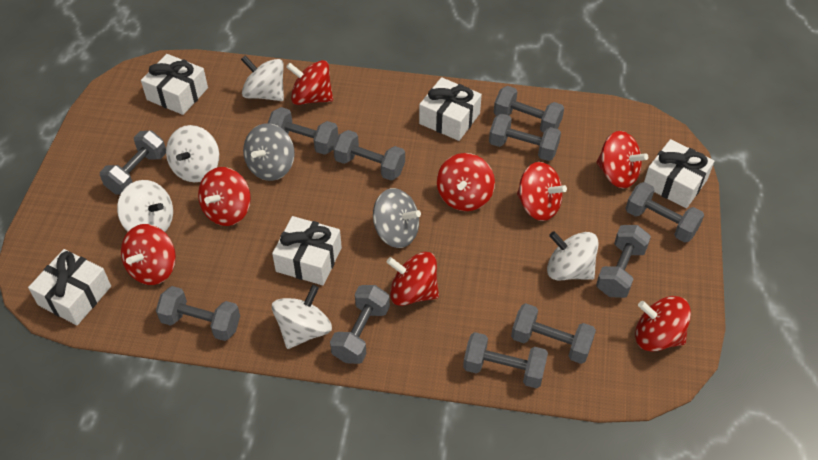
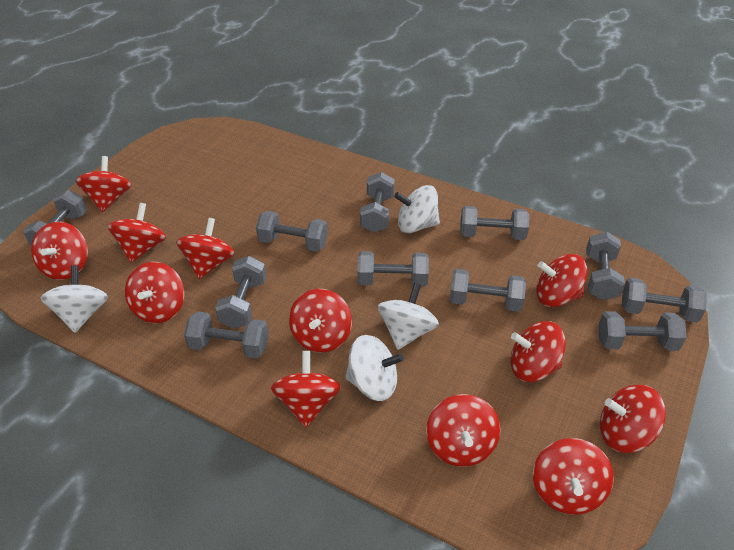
grey spinning top: [243,123,295,181] [373,188,421,248] = 2 -> none = 0
red spinning top: [121,224,176,285] [198,167,251,226] [286,60,333,105] [386,252,439,306] [437,153,495,211] [517,162,567,221] [596,131,648,189] [635,296,691,352] = 8 -> [31,222,88,280] [75,156,131,212] [108,203,166,263] [125,262,184,323] [176,218,235,279] [271,351,341,427] [289,289,352,353] [426,394,500,467] [510,321,566,382] [533,438,614,515] [536,254,587,307] [600,385,666,453] = 12
white gift: [28,249,111,325] [141,54,208,115] [272,216,342,285] [419,77,482,141] [644,139,714,208] = 5 -> none = 0
white spinning top: [117,180,173,232] [166,125,219,182] [241,55,284,101] [272,285,332,349] [547,231,599,280] = 5 -> [41,265,108,333] [345,335,404,401] [378,283,439,350] [394,185,440,233] = 4

